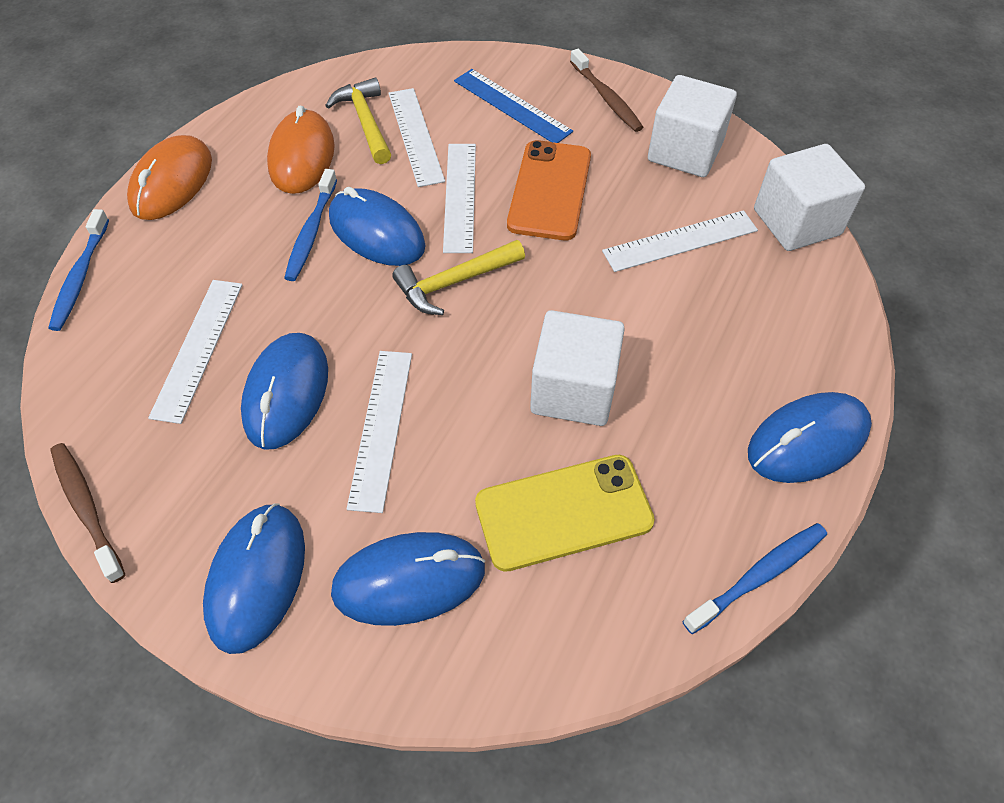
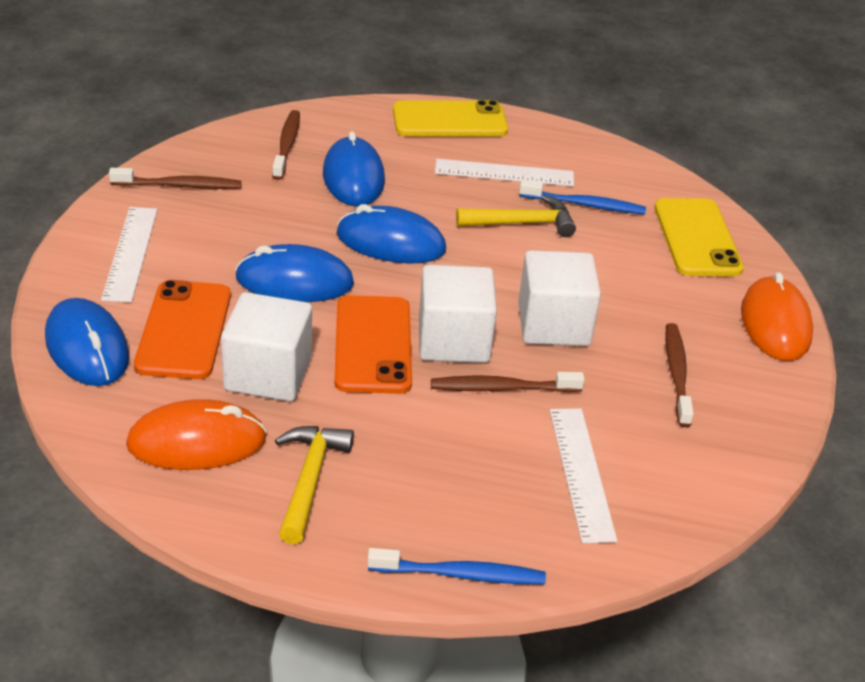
blue mouse: [203,503,305,654] [241,333,328,450] [329,187,426,266] [331,532,485,626] [748,392,872,483] = 5 -> [45,298,129,386] [235,244,354,302] [323,131,385,206] [337,204,446,264] = 4
blue ruler: [454,69,573,143] = 1 -> none = 0
blue toothbrush: [48,209,109,331] [284,169,337,281] [682,523,827,634] = 3 -> [367,548,546,584] [519,180,646,214] = 2
brown toothbrush: [50,443,125,583] [570,49,643,132] = 2 -> [109,168,241,189] [272,110,300,180] [431,372,585,392] [665,323,694,427] = 4
orange phone: [507,140,591,240] = 1 -> [134,280,231,379] [334,295,412,394] = 2
white ruler: [148,280,242,424] [347,351,412,513] [389,88,445,187] [443,144,476,253] [602,210,758,272] = 5 -> [101,207,158,302] [435,159,574,186] [550,408,617,543] = 3
yellow phone: [475,455,655,572] = 1 -> [393,100,508,136] [654,198,744,276] = 2

